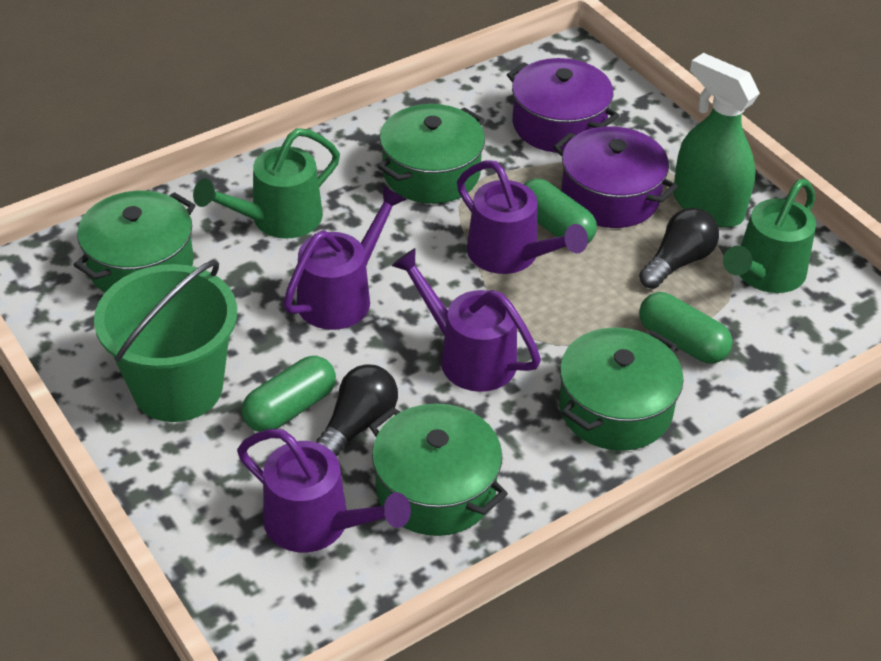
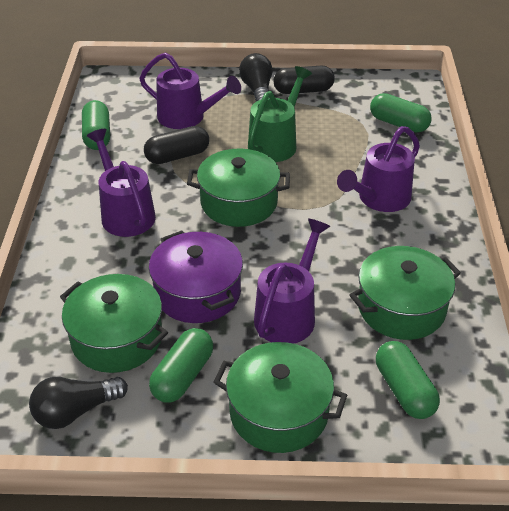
black capsule: none = 0 -> [144,126,209,164] [274,66,335,94] = 2
green bucket: [94,260,237,422] = 1 -> none = 0
green capsule: [242,356,336,432] [524,179,597,243] [639,292,733,364] = 3 -> [82,100,110,150] [149,328,213,403] [370,93,431,133] [376,341,440,419] = 4
green spray bottle: [673,53,760,227] = 1 -> none = 0
green watering can: [193,128,340,239] [723,179,816,293] = 2 -> [248,66,312,162] = 1
purple pot: [507,58,619,153] [553,126,678,228] = 2 -> [149,230,243,323] = 1

